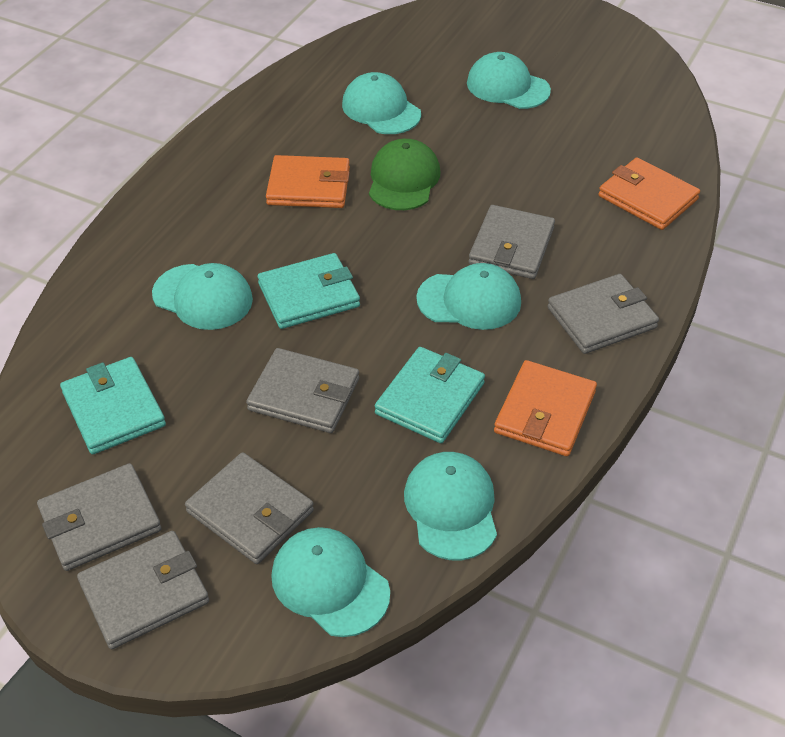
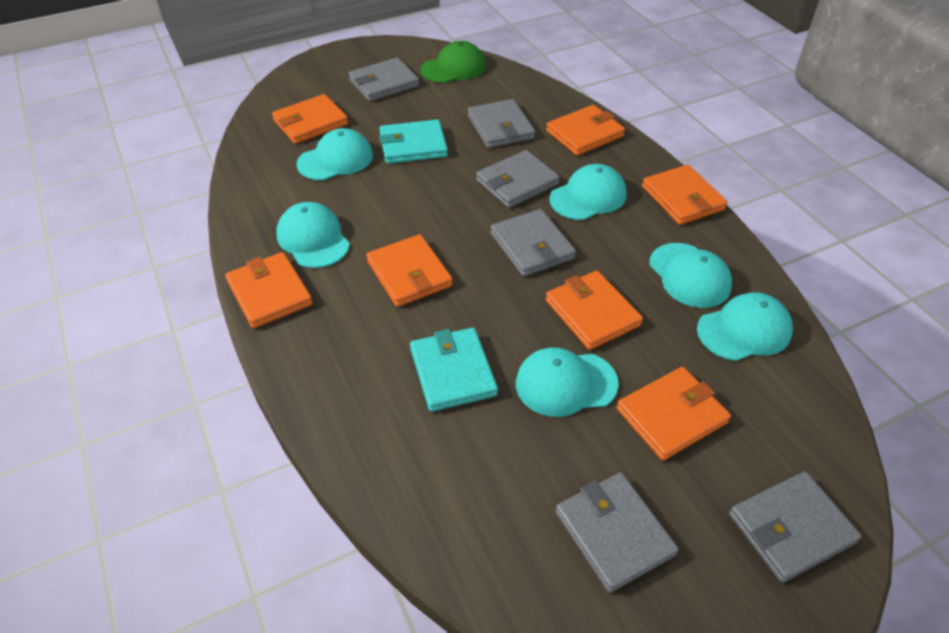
orange wallet: [266,155,350,208] [494,360,597,456] [598,157,700,230] = 3 -> [225,252,313,328] [272,94,348,144] [366,234,452,307] [546,105,625,155] [546,271,643,350] [617,367,731,461] [642,165,727,225] = 7
turquoise wallet: [60,357,166,454] [258,253,360,329] [375,347,485,443] = 3 -> [379,119,448,164] [410,328,498,412] = 2

